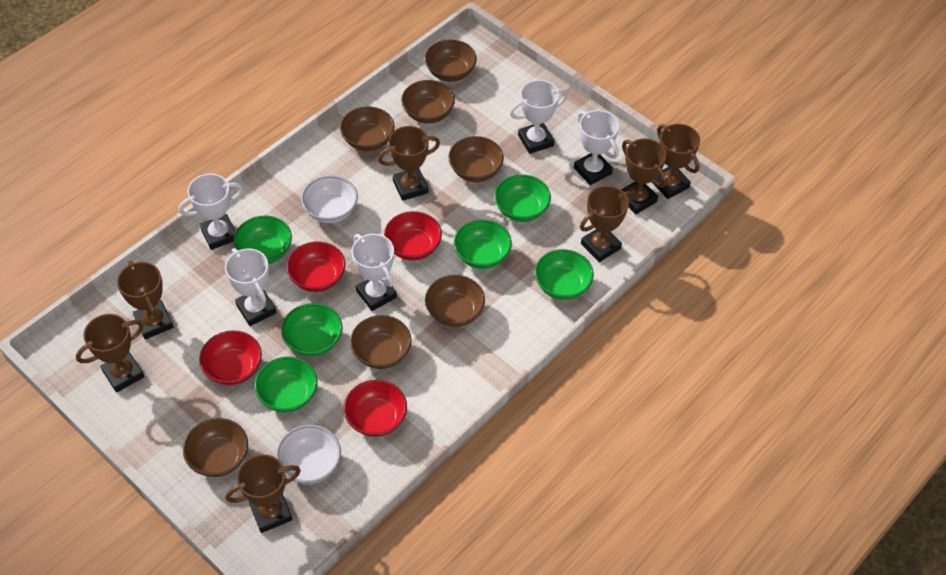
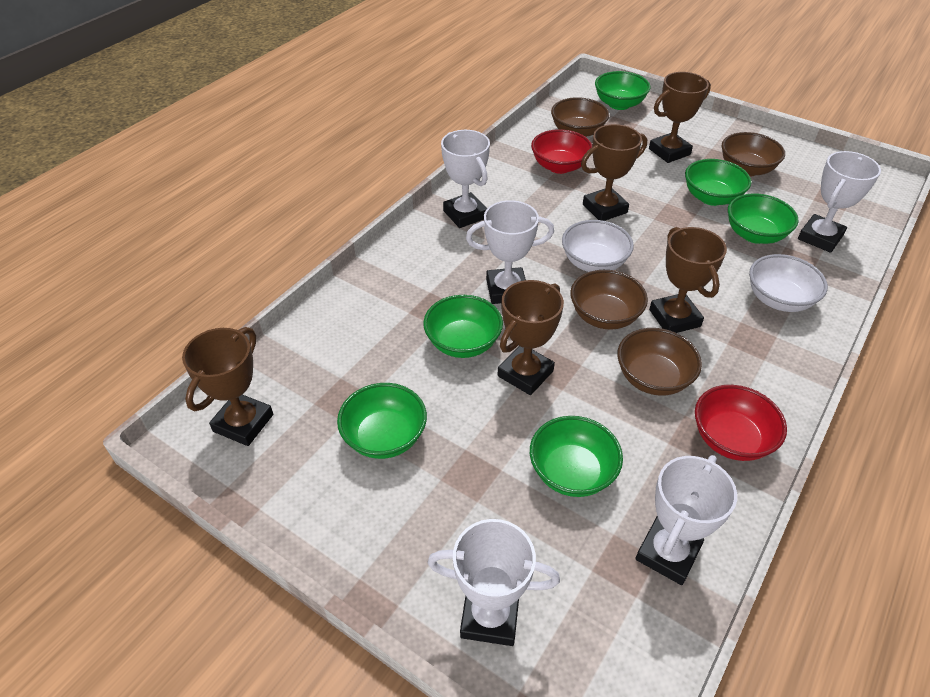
brown bowl: [183,418,248,477] [340,107,395,151] [350,315,411,369] [401,80,455,124] [425,40,477,82] [425,275,485,327] [448,136,504,182] = 7 -> [551,97,609,137] [570,270,648,330] [617,328,702,396] [722,132,785,177] = 4
brown trophy: [76,314,144,392] [117,261,174,339] [226,454,301,533] [378,126,440,201] [580,186,633,262] [621,138,667,214] [655,124,700,199] = 7 -> [182,327,273,446] [498,280,564,395] [581,124,647,221] [649,72,711,163] [649,227,727,333] = 5
red bowl: [199,330,262,385] [286,241,345,292] [344,380,407,437] [384,211,442,261] = 4 -> [531,129,592,174] [695,385,787,461] = 2

